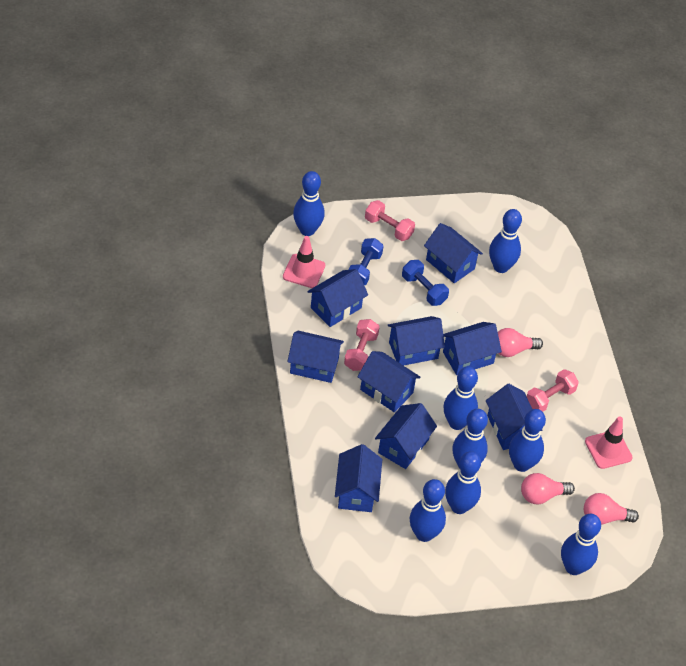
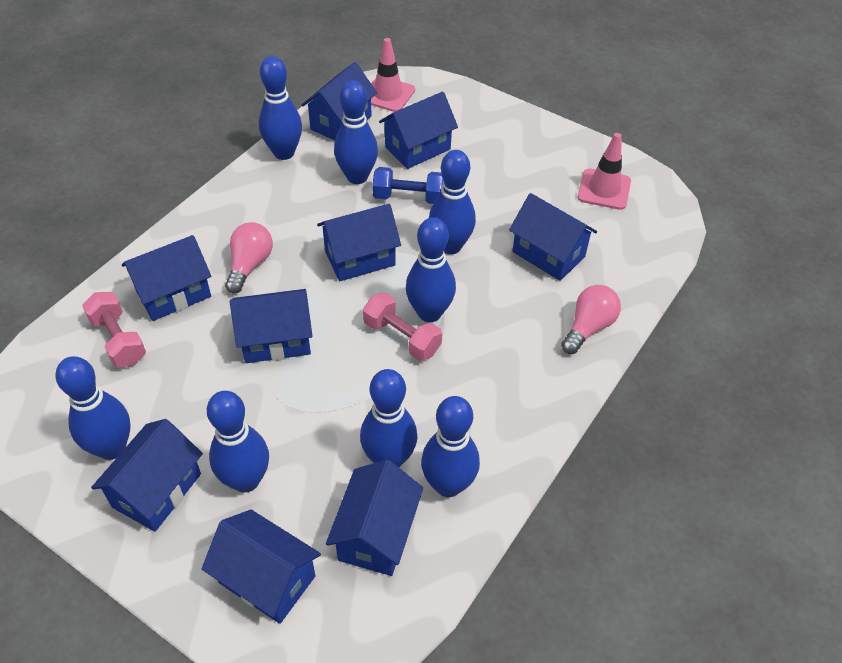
blue dumbbell: [348,238,384,285] [402,260,449,306] = 2 -> [372,167,444,204] = 1
pink dumbbell: [344,319,380,371] [365,200,415,241] [527,369,579,412] = 3 -> [82,292,146,367] [363,292,442,361] = 2
pink light bulb: [498,328,543,357] [521,473,575,504] [584,493,639,525] = 3 -> [225,222,273,294] [561,285,621,354] = 2

